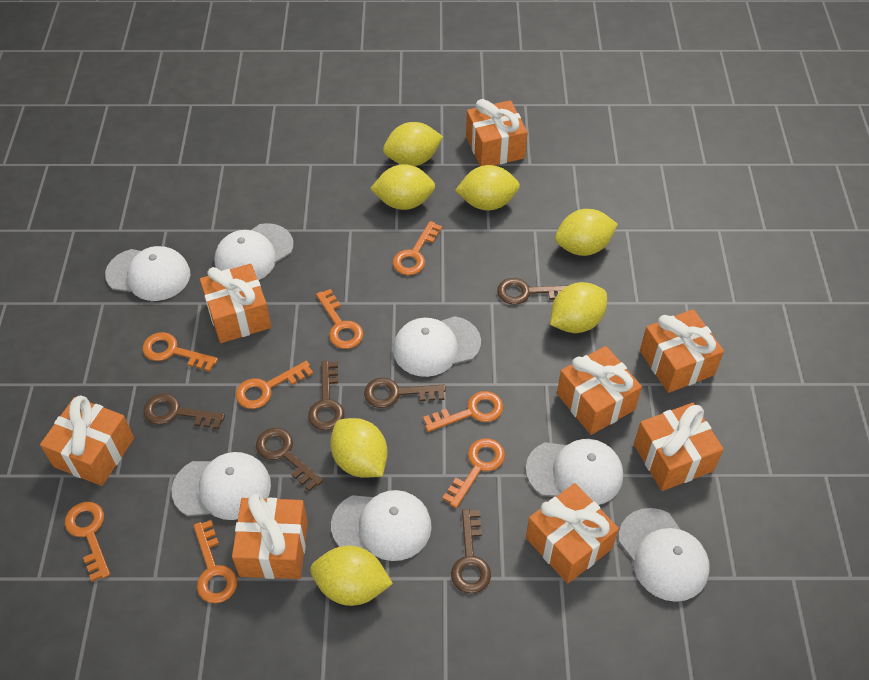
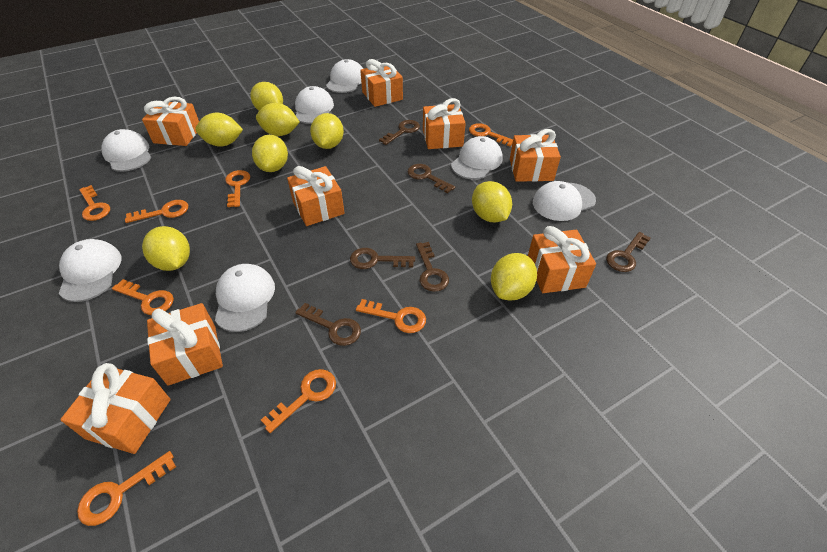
yellow lemon: [310,545,393,606] [330,418,388,478] [370,164,435,210] [383,122,443,166] [455,165,520,210] [550,282,607,333] [555,209,618,256] = 7 -> [142,226,190,271] [195,112,243,147] [251,82,283,111] [252,135,288,172] [256,103,300,136] [310,113,344,149] [472,181,512,222] [491,253,537,301] = 8

